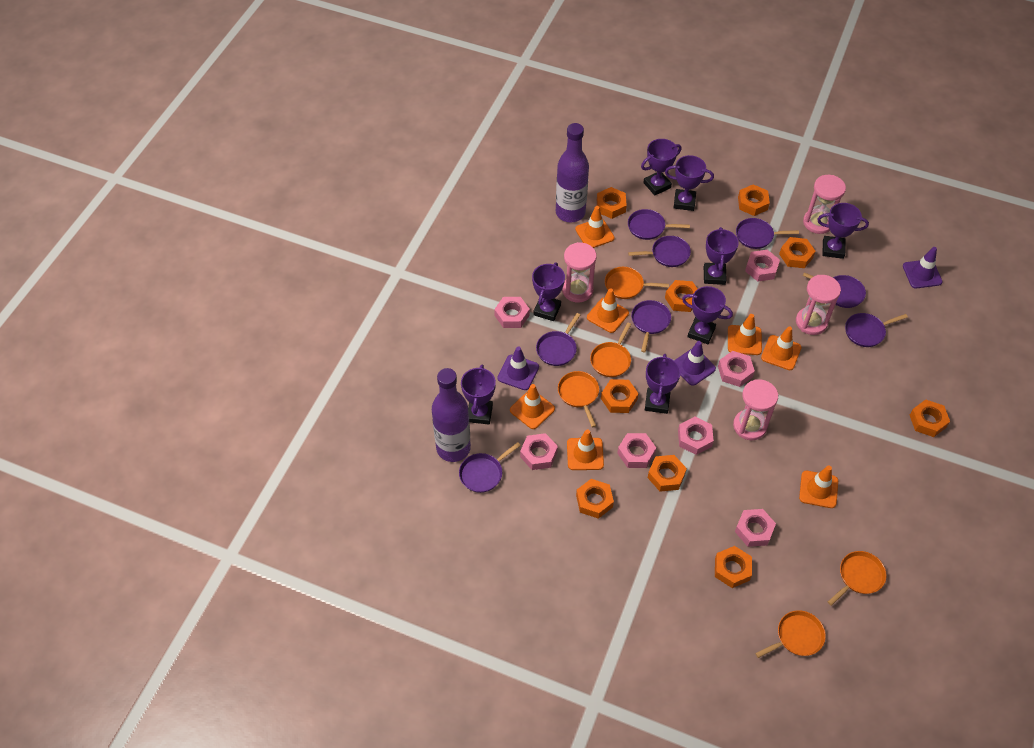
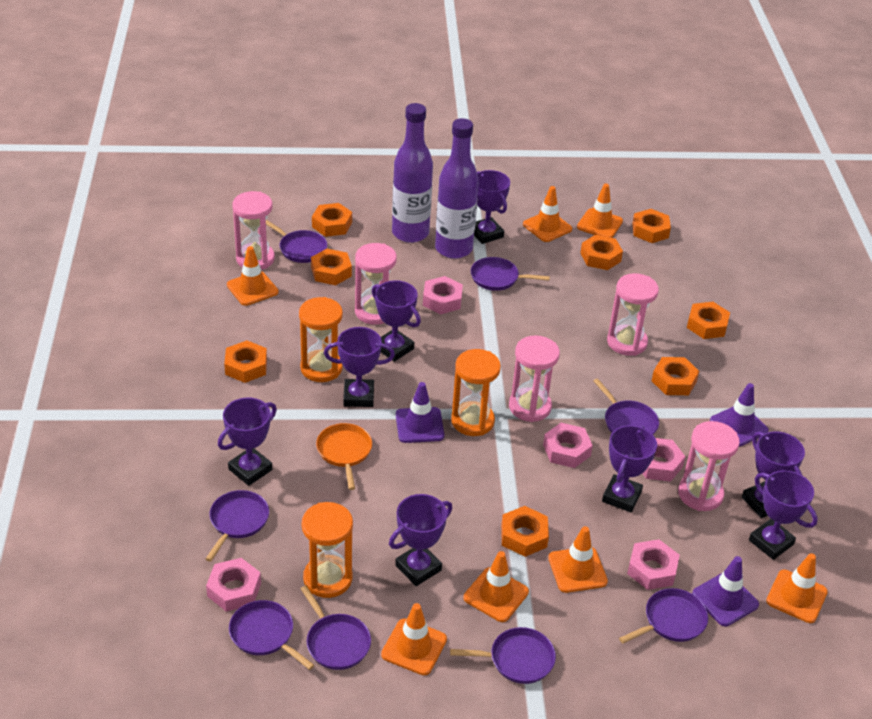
orange hourglass: none = 0 -> [299,297,343,382] [302,502,353,598] [451,349,501,436] = 3
orange nut: [576,479,614,519] [597,187,627,219] [601,379,639,413] [648,455,687,492] [665,280,697,312] [715,546,752,588] [738,184,770,216] [779,237,815,268] [910,399,950,437] = 9 -> [224,341,267,383] [311,249,352,285] [312,203,352,237] [501,506,549,557] [580,235,623,270] [632,209,671,243] [652,357,699,395] [687,302,730,339] = 8
orange pan: [558,371,599,427] [590,322,631,377] [605,267,669,299] [755,610,826,658] [828,551,887,606] = 5 -> [316,423,372,490] = 1
pink hourglass: [562,242,597,302] [733,379,778,440] [796,275,841,335] [803,175,846,234] = 4 -> [232,191,275,270] [355,243,397,325] [509,335,560,422] [607,273,659,356] [678,421,740,511] = 5
pink nut: [494,297,530,328] [520,433,558,470] [617,433,656,468] [678,417,714,455] [718,351,755,387] [735,509,776,547] [745,250,780,282] = 7 -> [206,558,261,612] [423,276,463,314] [543,423,593,468] [627,539,680,590] [642,438,685,482] = 5

